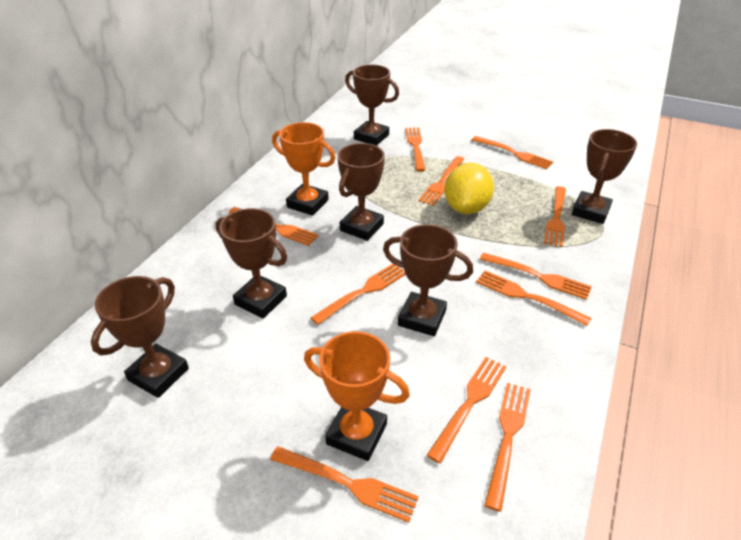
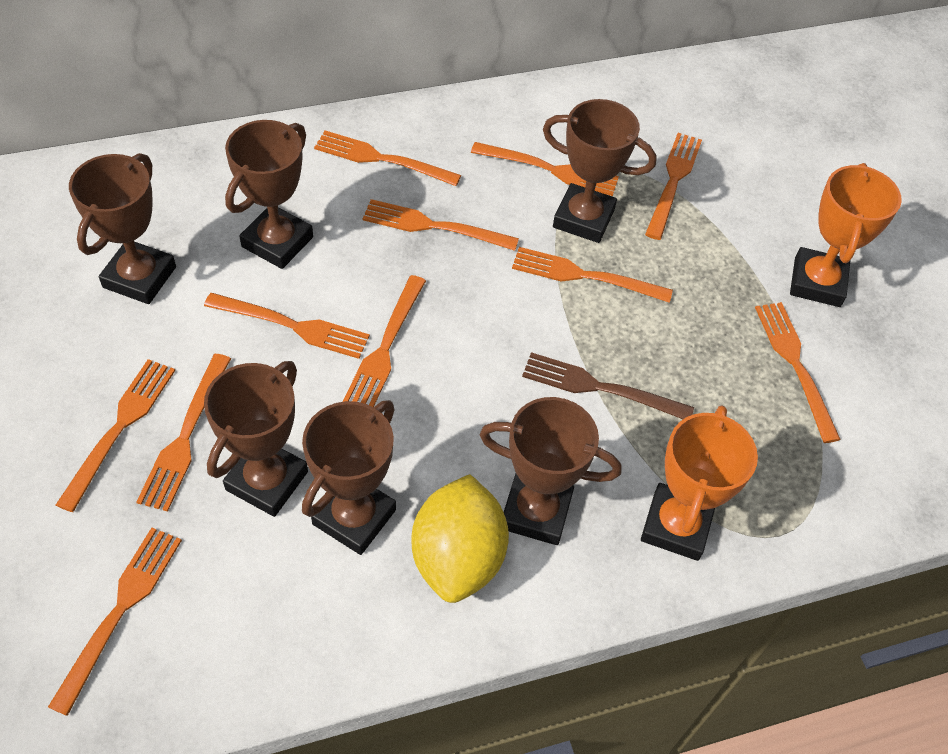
brown fork: none = 0 -> [522,352,694,419] = 1

